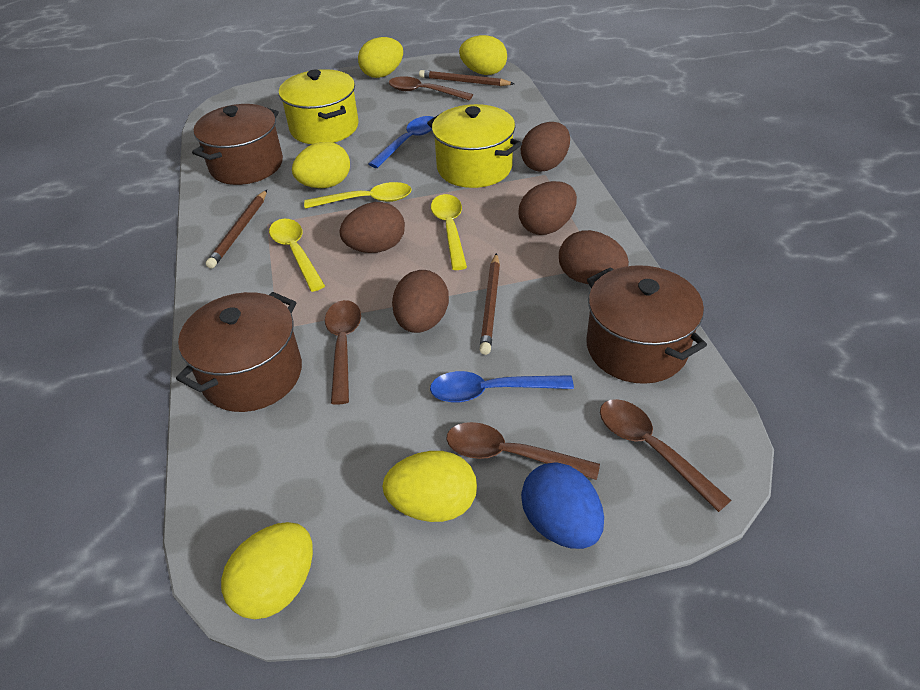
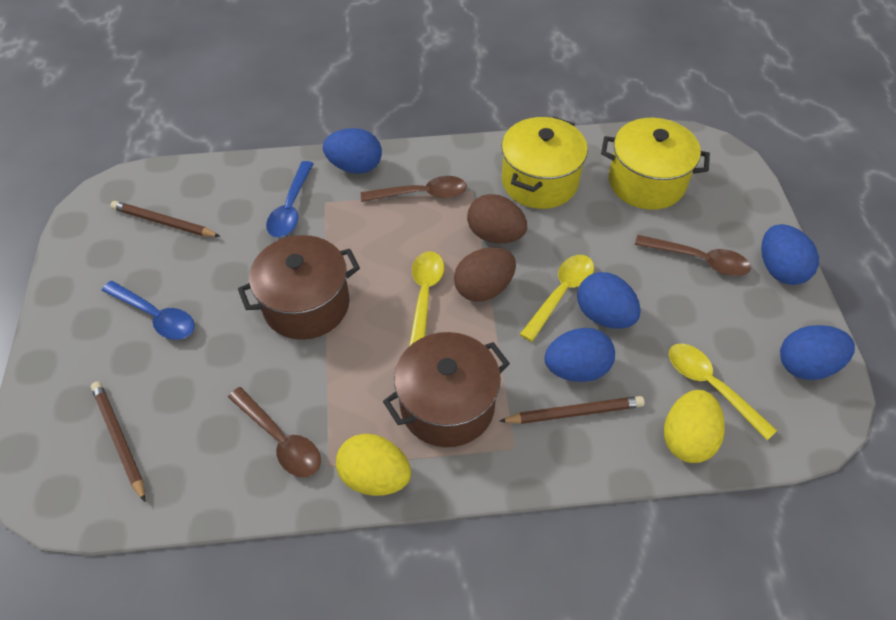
blue egg: [521,462,604,549] = 1 -> [323,128,382,174] [544,328,615,382] [577,272,641,329] [761,224,819,285] [780,325,855,380] = 5
brown egg: [339,202,405,253] [392,270,449,333] [519,181,577,235] [521,122,570,172] [559,230,629,284] = 5 -> [454,247,516,302] [467,194,527,244] = 2
brown pot: [176,292,302,412] [192,104,283,185] [587,265,707,384] = 3 -> [238,235,360,340] [383,332,510,447] = 2
brown spoon: [325,300,361,405] [389,76,473,100] [446,422,600,480] [600,399,731,512] = 4 -> [228,387,321,477] [361,176,467,202] [635,235,751,276] = 3
yellow egg: [221,522,313,619] [292,142,350,188] [358,37,403,78] [382,451,477,522] [459,35,507,75] = 5 -> [336,434,411,496] [664,390,725,463] = 2

